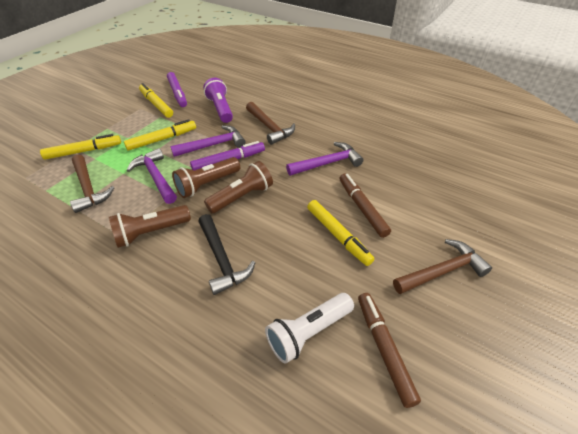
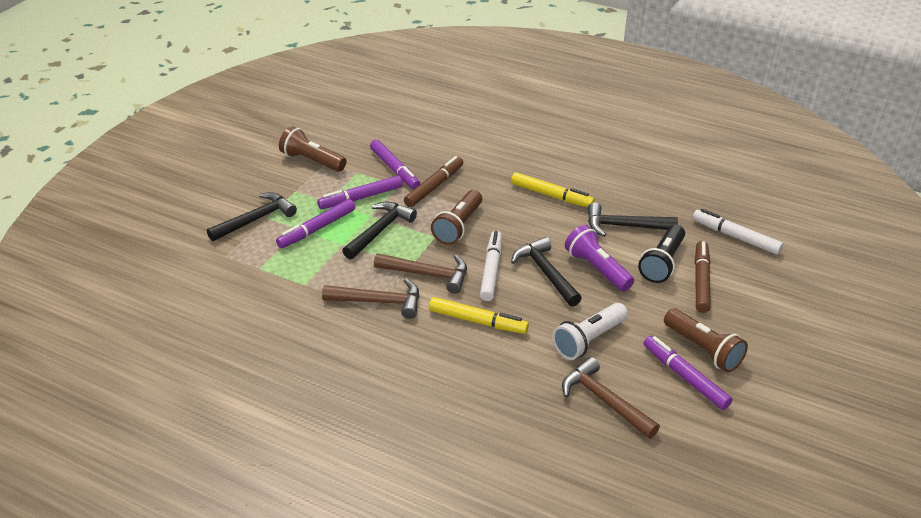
black flashlight: none = 0 -> [638,225,685,283] = 1
black hammer: [198,214,255,295] = 1 -> [207,192,297,242] [342,202,417,260] [511,237,582,307] [588,202,678,237] = 4
purple hammer: [127,148,177,204] [170,125,245,157] [286,142,363,176] = 3 -> none = 0
purple marker: [167,72,187,107] [190,141,265,170] = 2 -> [276,199,355,248] [317,175,403,209] [370,140,420,189] [644,336,732,410] = 4
white marker: none = 0 -> [480,230,502,301] [693,209,783,254] = 2
yellow marker: [40,134,121,159] [124,119,196,151] [139,83,173,118] [307,200,374,266] = 4 -> [429,297,529,334] [511,172,595,207] = 2

